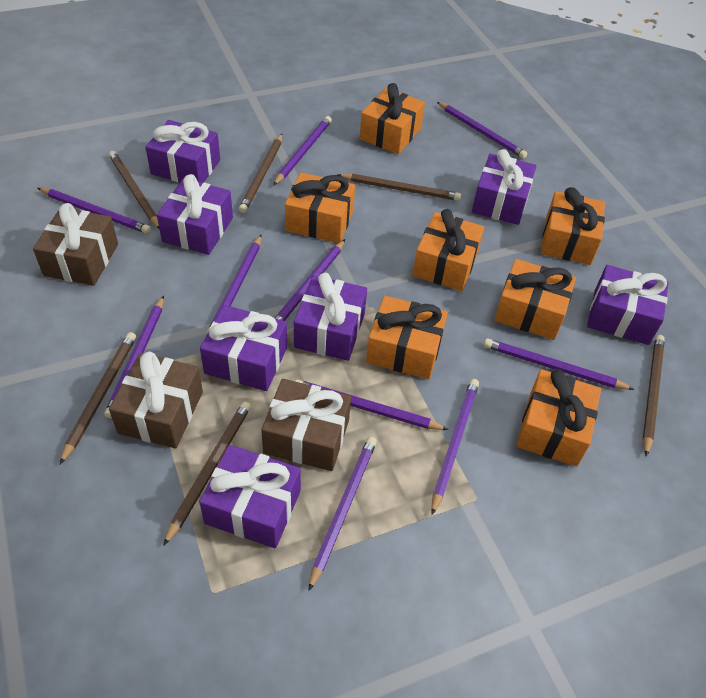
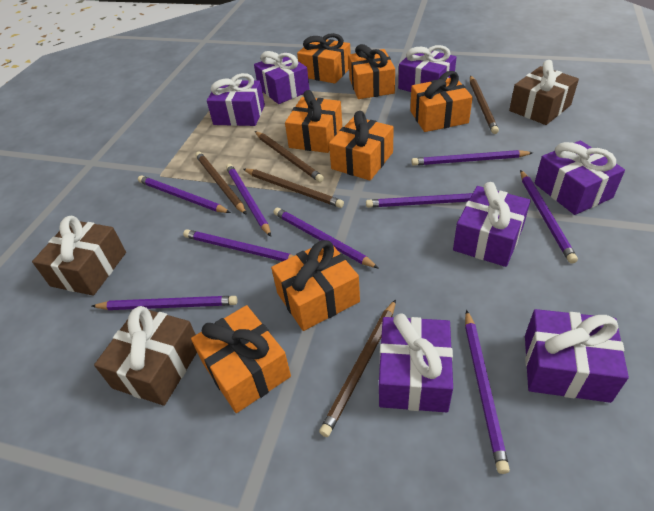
brown pencil: [60,332,136,465] [109,151,159,229] [163,401,251,546] [239,134,282,213] [338,174,461,201] [642,335,665,457] = 6 -> [195,152,247,215] [243,169,344,208] [255,131,324,182] [319,299,396,437] [470,76,499,134] = 5
purple pencil: [38,188,151,234] [105,295,164,418] [207,234,262,334] [273,116,332,186] [275,239,345,321] [295,380,449,430] [308,436,377,591] [431,379,479,515] [437,102,527,159] [484,338,634,390] = 10 -> [92,296,238,310] [138,175,231,213] [183,229,294,261] [226,164,271,237] [273,208,378,268] [366,193,473,208] [411,150,533,166] [465,310,510,474] [520,170,578,264] = 9

